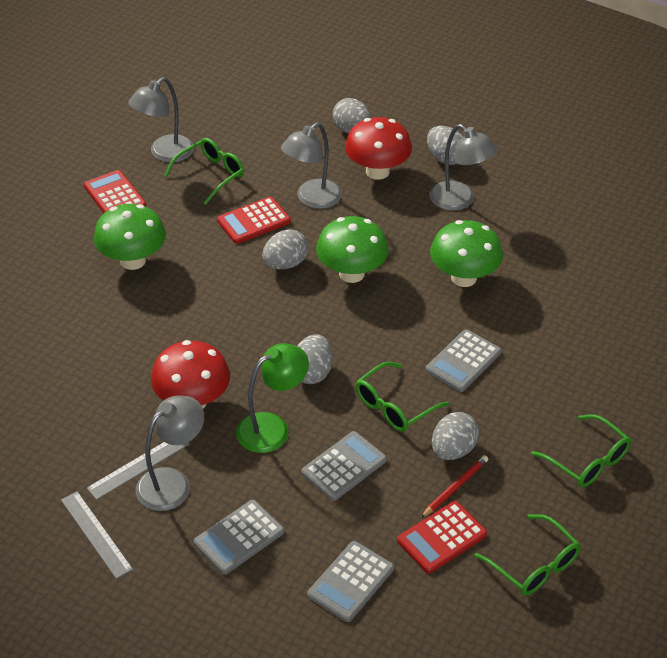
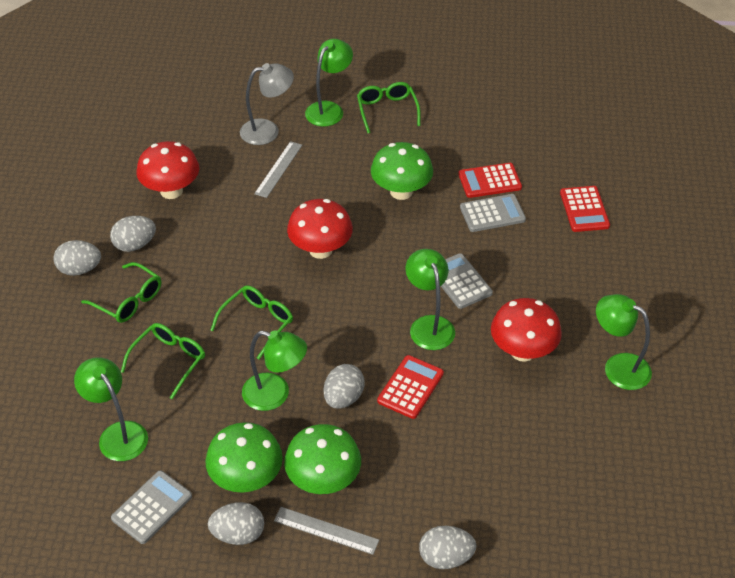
green lamp: [236,343,309,453] = 1 -> [74,357,148,461] [242,330,307,411] [305,39,353,127] [405,249,455,350] [596,294,652,390] = 5
grey calculator: [194,500,284,574] [302,431,387,501] [307,541,394,622] [426,329,501,392] = 4 -> [111,470,192,544] [441,253,493,309] [460,194,526,232] = 3
grey lamp: [128,77,194,162] [135,396,204,511] [281,122,342,209] [429,124,497,211] = 4 -> [240,63,294,145] = 1
red mushroom: [151,340,230,409] [345,117,412,180] = 2 -> [136,141,199,199] [287,199,353,259] [491,298,562,362] = 3
red pencil: [421,455,488,518] = 1 -> none = 0

